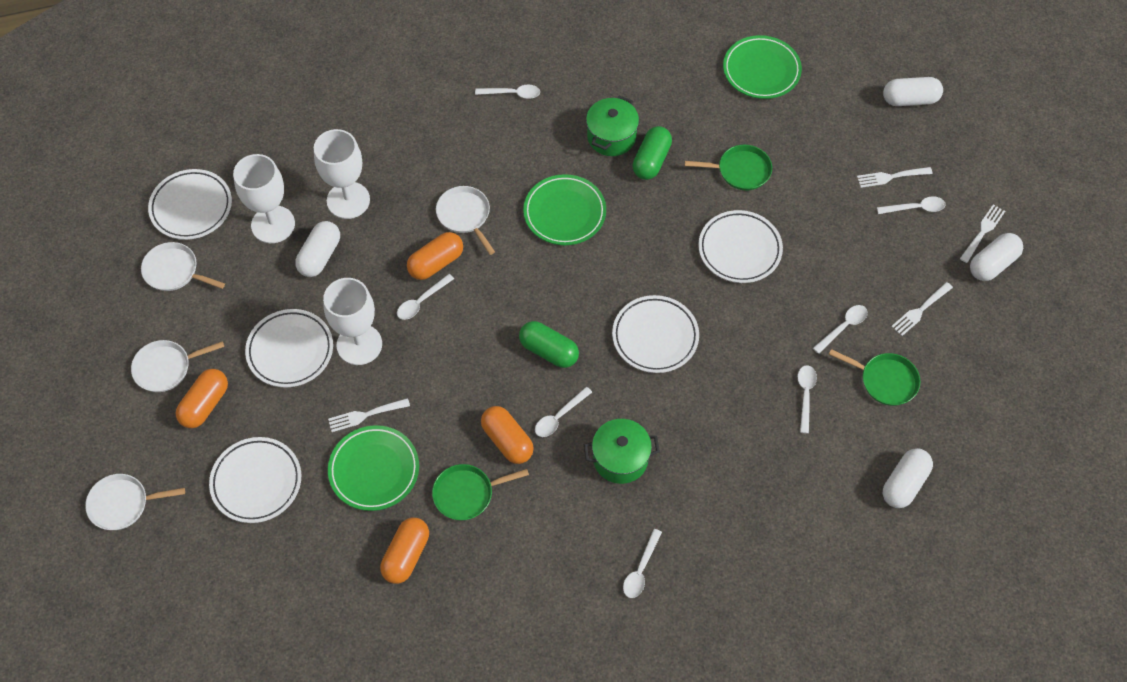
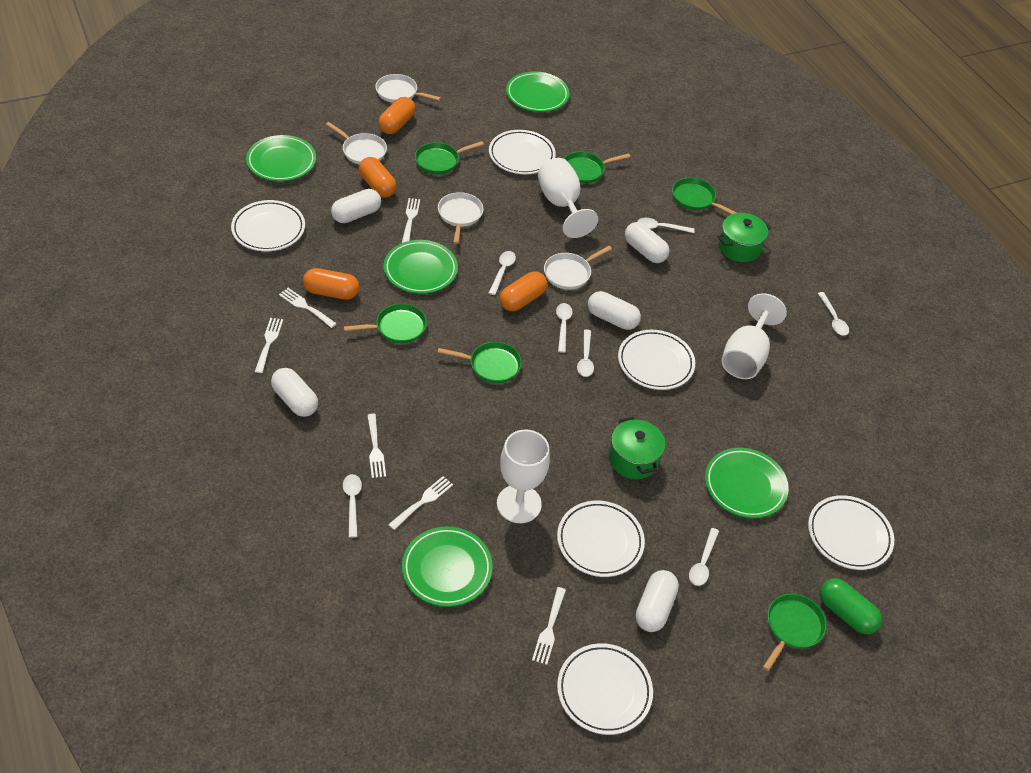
green capsule: [519,321,579,368] [633,126,672,180] = 2 -> [820,578,882,634] = 1
green pan: [432,464,529,520] [685,145,772,191] [829,349,920,406] = 3 -> [344,303,427,343] [415,141,484,174] [437,342,522,383] [563,152,630,183] [672,177,737,214] [763,593,827,671] = 6
green plate: [328,425,419,511] [523,174,606,245] [723,35,802,99] = 3 -> [246,135,316,181] [384,240,458,294] [402,527,493,607] [506,71,569,112] [705,448,789,518] = 5
white capsule: [295,221,340,277] [883,77,943,106] [883,448,933,508] [970,233,1023,281] = 4 -> [271,368,318,417] [331,189,381,223] [588,291,641,330] [625,222,669,263] [636,570,679,632] = 5
white fork: [328,398,410,432] [857,167,933,188] [891,282,953,336] [960,205,1005,263] = 4 -> [255,318,283,373] [279,288,337,328] [367,414,386,478] [388,476,453,530] [402,198,420,243] [532,587,566,665] = 6
white plate: [148,169,232,240] [209,437,301,523] [245,309,333,387] [612,295,699,373] [698,210,783,283] = 5 -> [231,200,305,251] [489,130,556,174] [557,501,645,577] [557,643,653,735] [618,330,695,390] [808,495,894,570] = 6

